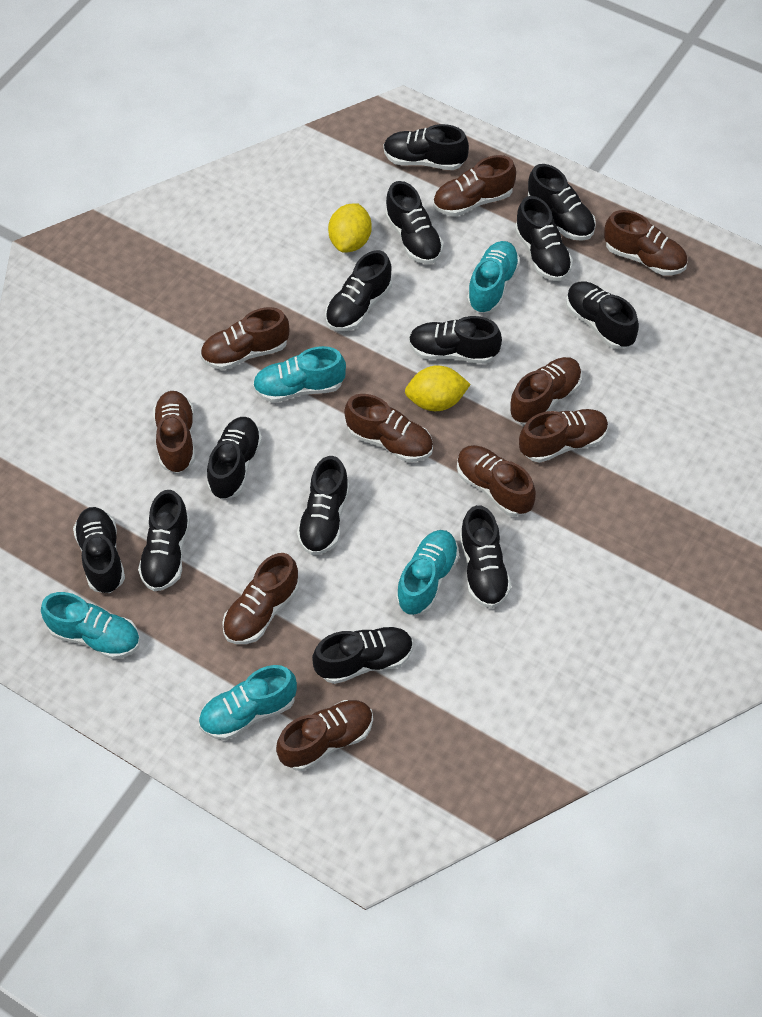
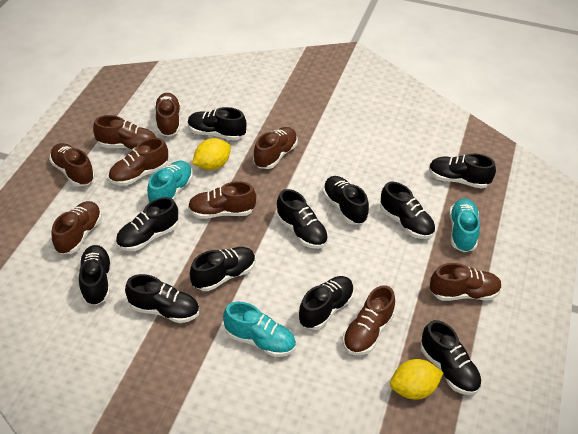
black shoe: [73,507,125,593] [138,490,190,592] [207,417,262,499] [297,456,350,555] [312,626,413,684] [325,250,392,331] [383,124,469,170] [385,181,444,264] [409,316,502,364] [460,505,511,608] [515,196,573,281] [528,164,596,241] [566,282,639,349] = 13 -> [79,245,111,305] [116,197,178,251] [125,274,199,323] [188,107,247,140] [190,247,256,291] [277,189,328,249] [299,276,354,330] [323,176,369,224] [380,182,435,239] [421,320,482,395] [429,154,496,189] = 11
brown shoe: [153,391,195,473] [200,307,289,370] [222,553,299,644] [276,700,373,771] [344,394,433,462] [433,155,516,217] [457,445,536,516] [510,357,582,424] [519,409,608,463] [604,210,688,276] = 10 -> [49,143,95,187] [51,201,102,254] [93,115,156,150] [108,138,168,186] [154,93,180,137] [188,181,256,219] [253,127,298,169] [343,285,395,355] [430,263,502,301] = 9
turquoise shoe: [41,592,140,659] [199,665,297,740] [253,346,346,403] [396,530,459,615] [467,241,520,313] = 5 -> [147,161,193,203] [223,302,296,357] [449,198,480,252] = 3

